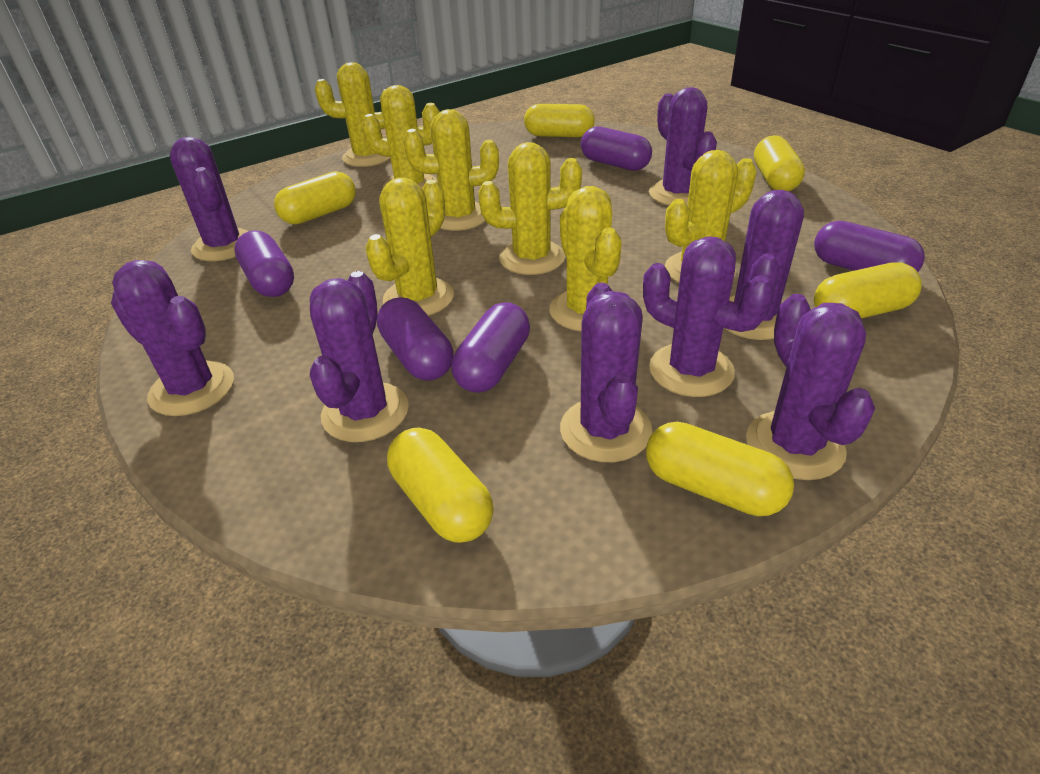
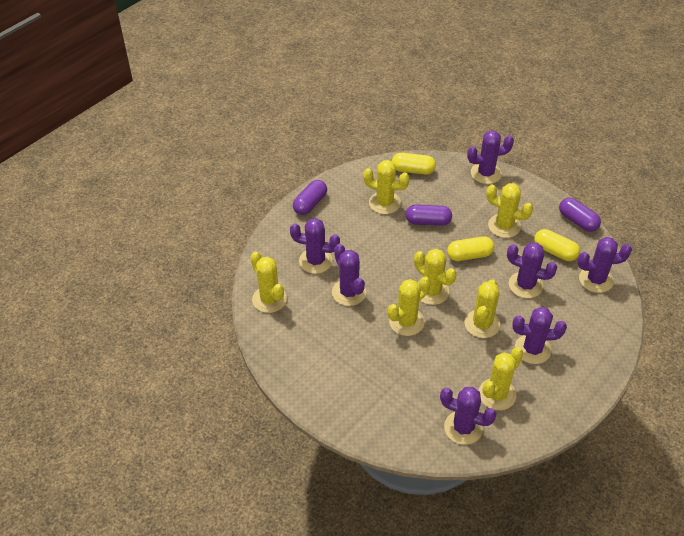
purple cactus: [111,260,234,416] [170,137,248,261] [310,271,409,442] [560,283,652,462] [643,236,774,397] [649,87,717,205] [724,190,804,340] [746,294,875,480] = 8 -> [290,218,340,274] [332,244,366,306] [440,387,497,445] [467,130,514,184] [507,243,557,298] [512,307,567,364] [577,237,632,293] = 7
purple capsule: [234,230,294,297] [377,297,453,381] [451,302,530,393] [581,126,652,171] [814,221,925,272] = 5 -> [293,180,327,215] [406,205,452,226] [559,198,601,232] = 3
yellow capsule: [274,171,356,225] [387,428,494,543] [524,104,595,137] [646,422,794,516] [754,135,805,191] [814,262,922,319] = 6 -> [392,153,436,174] [447,236,494,261] [534,229,580,261] = 3

